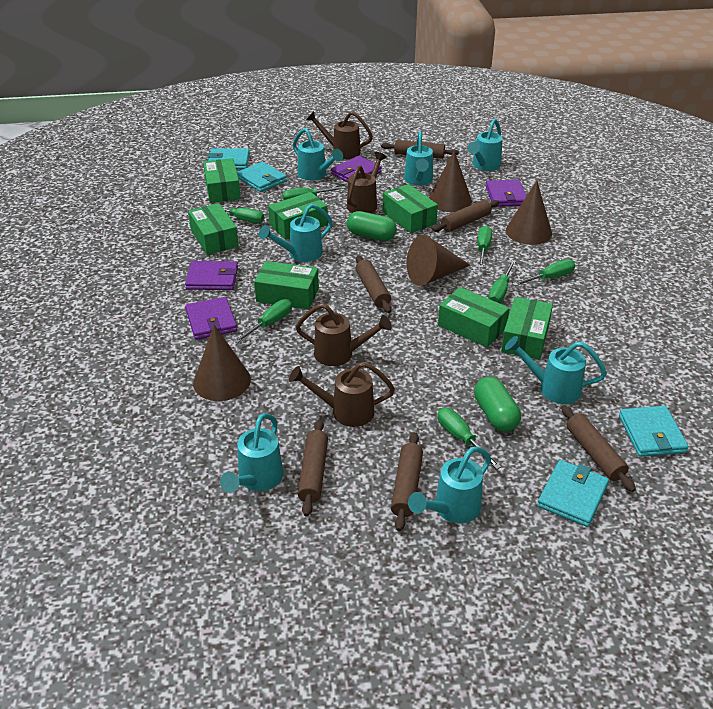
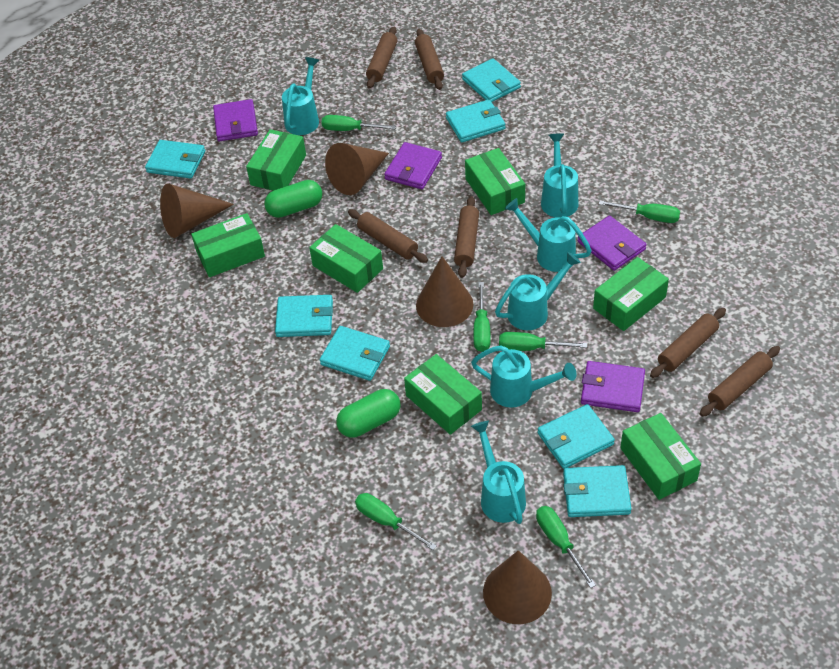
brown watering can: [289,362,395,427] [296,303,392,366] [306,111,373,159] [347,152,387,213] = 4 -> none = 0
green screwdriver: [203,204,264,223] [234,299,292,343] [282,186,345,200] [438,408,501,469] [478,226,492,268] [488,260,516,303] [512,259,575,286] = 7 -> [321,115,396,131] [355,493,437,550] [473,282,491,352] [499,332,587,351] [536,506,596,588] [599,200,680,223] = 6
turquoise wallet: [207,148,250,169] [237,162,287,192] [537,460,609,527] [619,406,689,457] = 4 -> [145,140,205,179] [275,295,333,337] [320,326,390,381] [446,99,506,142] [462,59,521,102] [537,404,615,469] [563,465,631,517] = 7
turquoise watering can: [220,413,284,493] [259,204,333,262] [293,128,343,181] [404,131,433,185] [408,447,491,523] [468,119,503,171] [505,336,607,404] = 7 -> [282,57,319,135] [471,345,576,408] [471,421,526,524] [495,252,581,330] [505,198,591,272] [541,133,578,218] = 6

